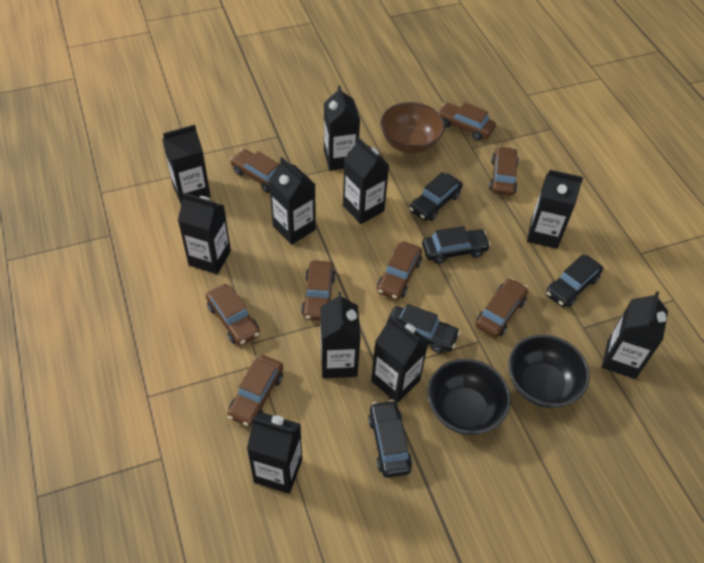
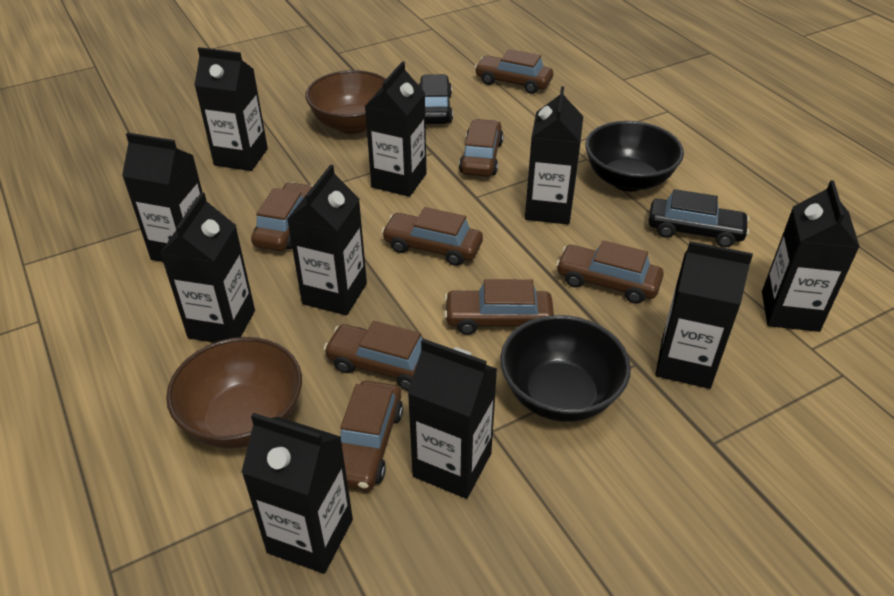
black car: [368,400,412,478] [386,304,460,353] [409,172,463,221] [422,226,491,264] [546,254,603,307] = 5 -> [418,74,453,124] [648,189,750,247] = 2
brown bowl: [380,102,445,154] = 1 -> [166,337,302,449] [305,70,386,134] = 2

